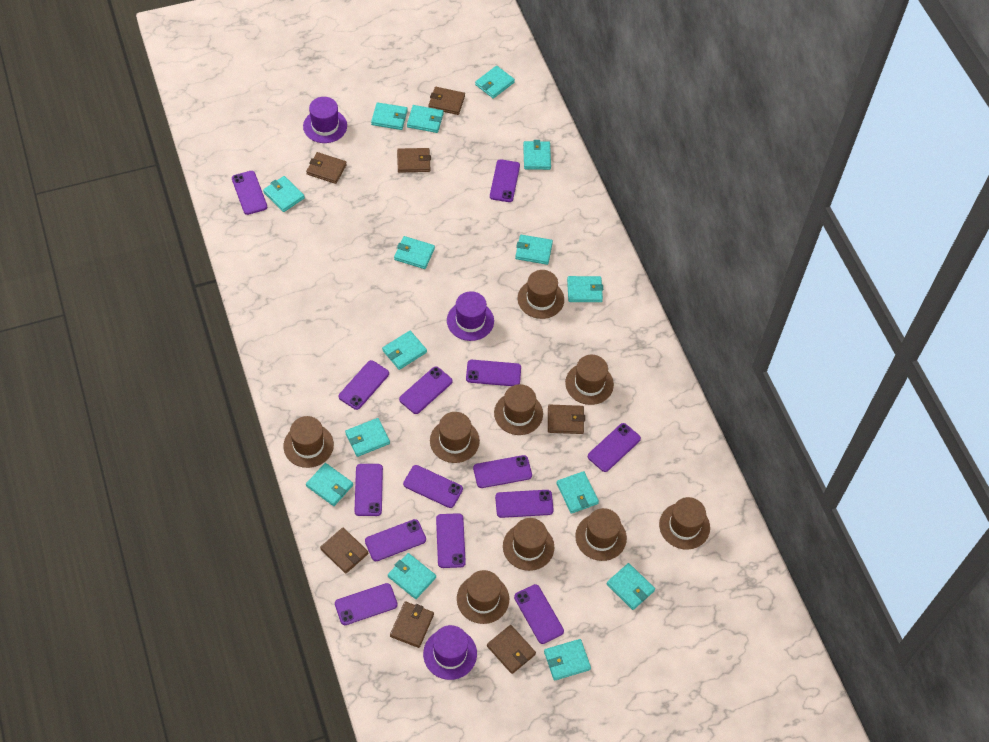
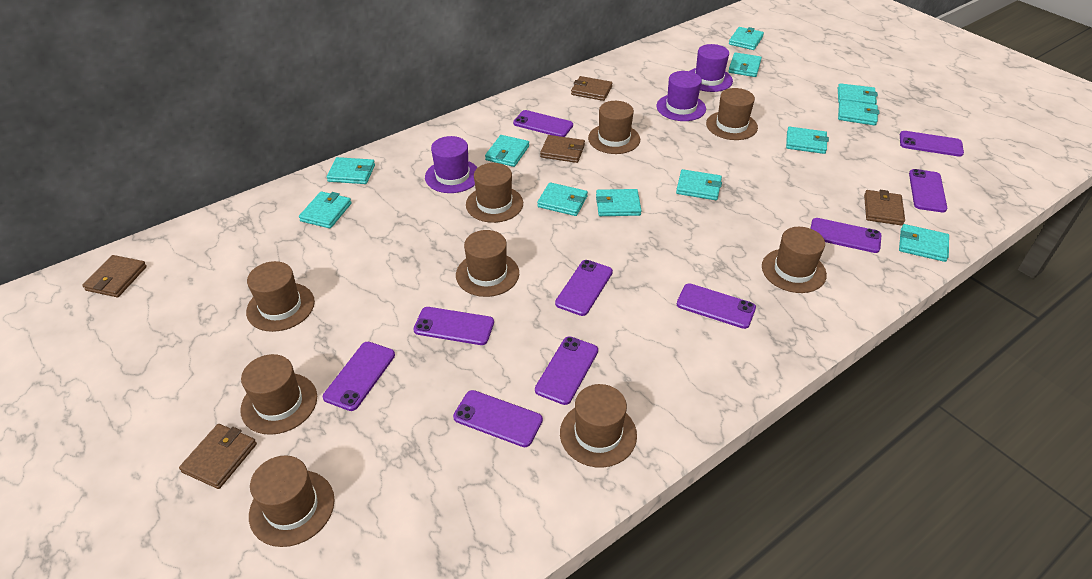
brown wallet: [306,152,347,184] [320,528,368,574] [390,601,434,648] [397,148,431,173] [428,87,465,115] [487,625,536,674] [548,405,585,434] = 7 -> [82,255,147,297] [179,424,257,489] [540,135,585,163] [571,76,612,101] [864,190,905,226] = 5
purple phone: [232,171,267,215] [335,583,398,625] [339,360,389,410] [355,464,383,516] [365,519,426,561] [399,366,453,414] [403,465,463,508] [436,513,466,568] [466,360,521,386] [473,455,532,488] [490,159,520,202] [495,490,554,518] [514,584,564,644] [588,423,641,472] = 14 -> [323,342,395,411] [414,307,494,345] [453,390,543,447] [513,110,573,137] [535,336,598,405] [555,260,613,316] [677,283,756,329] [810,218,881,253] [900,131,964,157] [909,169,947,212] = 10
turquoise wallet: [263,176,305,212] [306,463,353,506] [345,418,390,457] [371,102,408,130] [382,331,427,370] [388,553,436,599] [394,236,435,269] [407,105,444,133] [475,66,515,99] [515,235,553,265] [523,140,551,170] [544,639,591,681] [557,471,599,514] [567,276,603,302] [607,563,655,610] = 15 -> [299,191,352,228] [327,157,375,184] [485,135,529,167] [537,182,588,216] [596,189,642,216] [676,169,722,200] [728,52,762,77] [729,27,764,50] [786,127,829,154] [838,83,878,105] [838,100,879,126] [899,224,949,262] = 12

